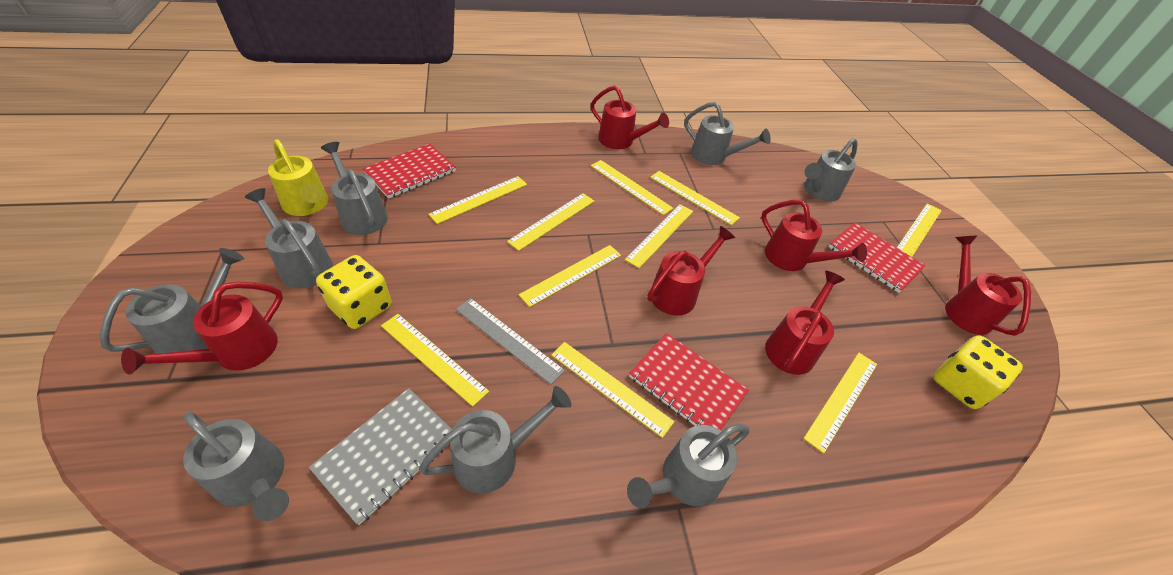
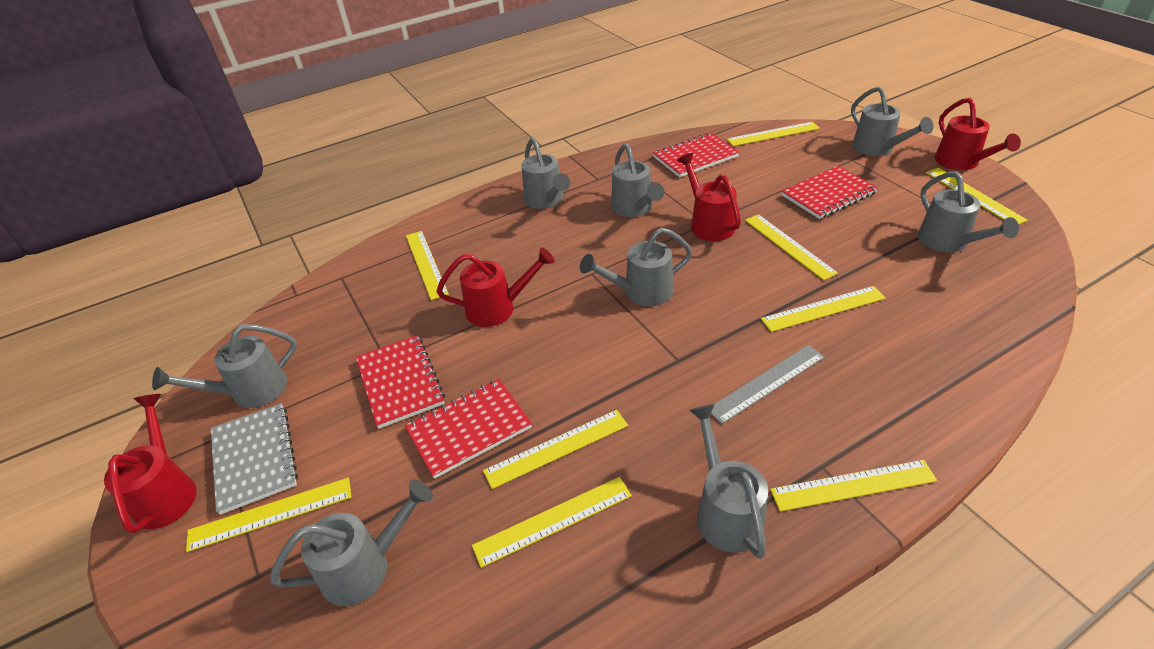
red notebook: [363,144,456,199] [629,333,749,430] [828,222,925,293] = 3 -> [356,335,445,429] [405,379,532,479] [653,133,740,178] [782,166,878,219] = 4
red watering can: [121,281,283,375] [591,86,669,149] [647,226,735,316] [761,200,867,271] [765,271,845,375] [945,235,1031,336] = 6 -> [104,394,197,534] [437,247,555,327] [677,153,741,241] [935,98,1021,170] = 4
yellow dice: [316,255,392,329] [933,335,1023,409] = 2 -> none = 0
yellow ruler: [381,314,489,407] [429,176,527,224] [507,193,594,251] [519,245,621,307] [551,342,675,438] [591,160,673,215] [625,204,693,268] [650,171,740,225] [803,353,877,453] [897,203,942,257] = 10 -> [186,478,352,552] [406,231,449,300] [472,477,632,568] [483,410,628,489] [727,122,820,146] [745,214,838,280] [761,286,885,332] [770,460,937,512] [926,168,1028,224] = 9
yellow watering can: [268,139,328,216] = 1 -> none = 0

